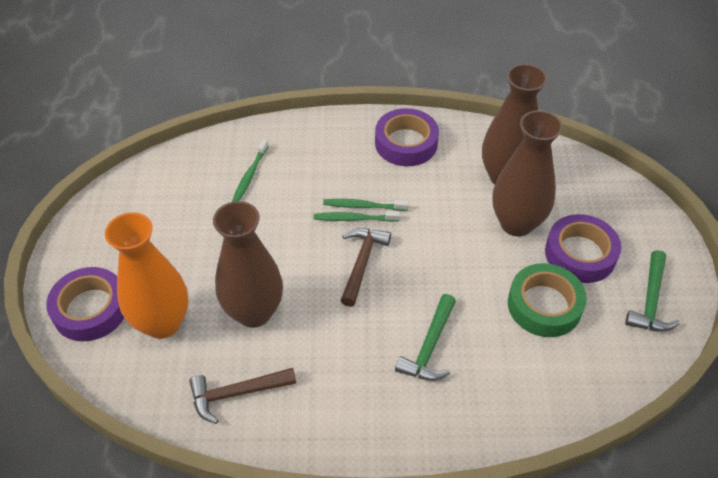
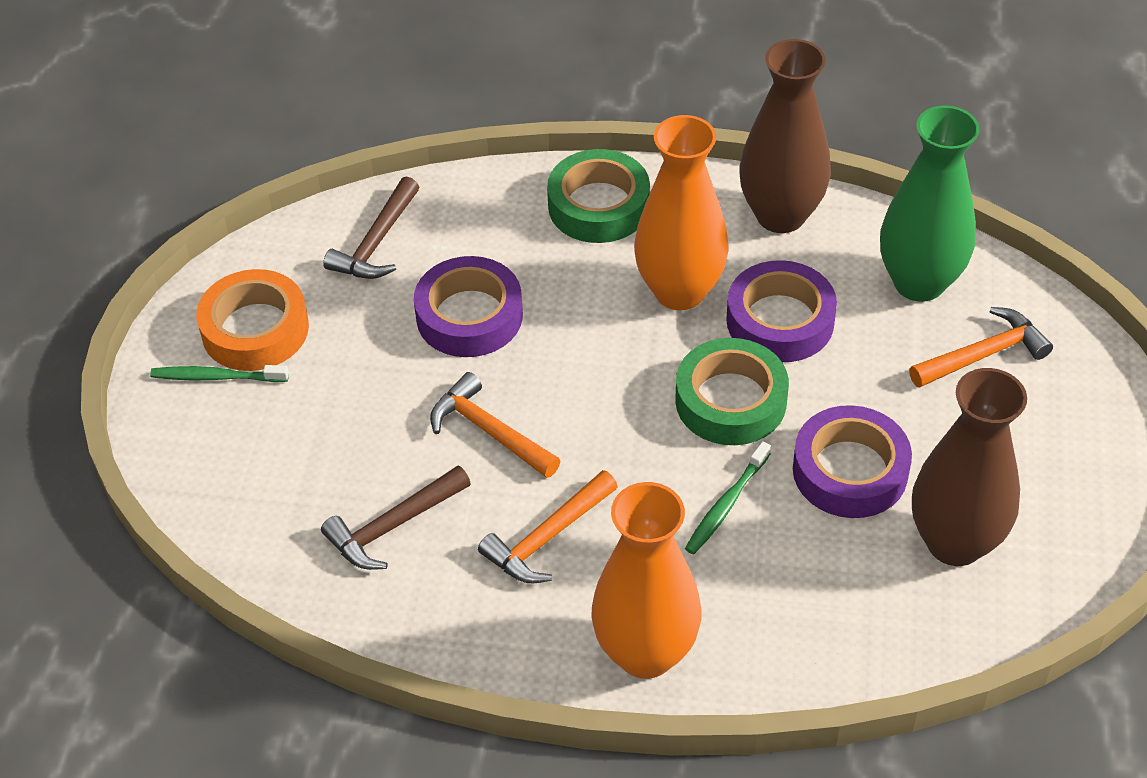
brown vase: [213,201,283,328] [482,64,547,185] [492,110,563,236] = 3 -> [739,39,831,233] [912,368,1027,566] = 2
green hammer: [395,294,456,381] [625,250,680,332] = 2 -> none = 0
green tape: [508,263,587,337] = 1 -> [547,149,650,243] [675,338,789,445] = 2
green toothbrush: [232,139,269,202] [313,211,400,222] [323,199,409,211] = 3 -> [150,365,289,382] [685,441,771,554] = 2
green vase: none = 0 -> [880,105,979,302] = 1
orange hammer: none = 0 -> [430,372,560,478] [478,470,618,583] [909,307,1053,388] = 3
orange tape: none = 0 -> [196,269,309,371] = 1
orange vase: [105,212,188,339] = 1 -> [591,482,701,679] [634,115,729,310] = 2

